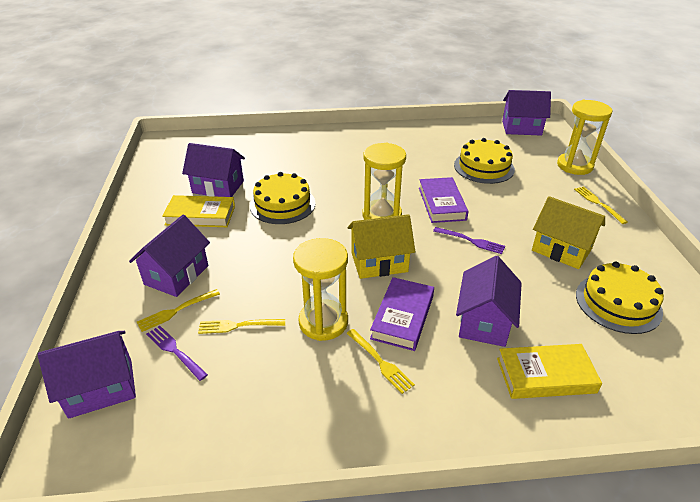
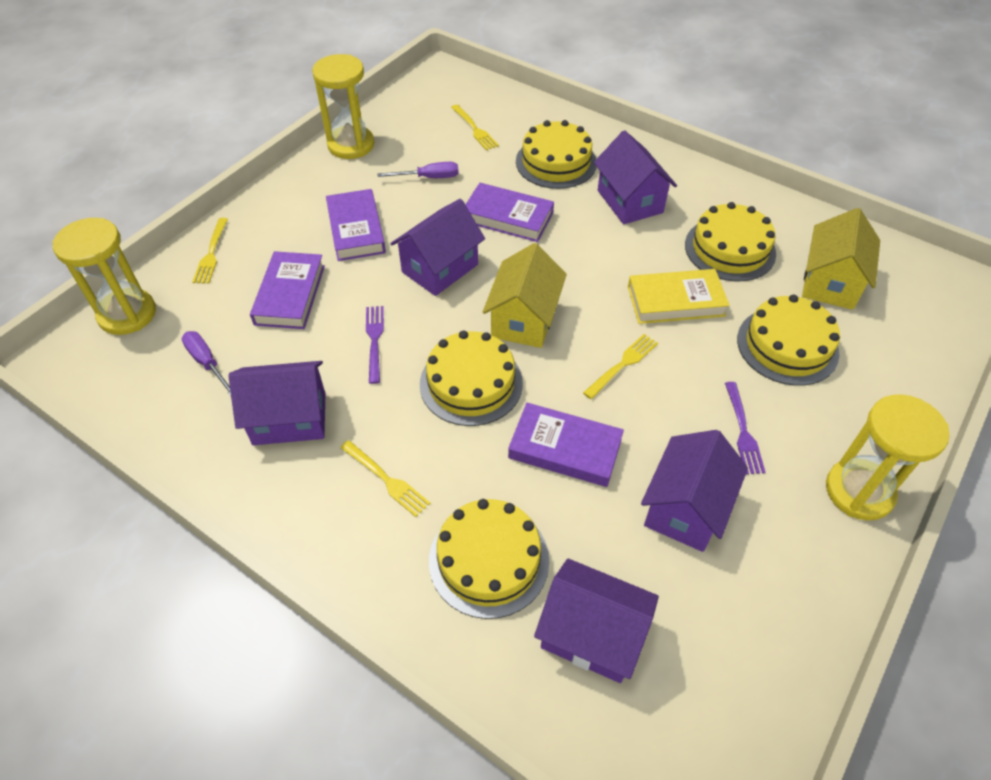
purple book: [370,277,434,351] [419,177,469,223] = 2 -> [250,251,325,329] [326,189,386,261] [465,183,554,242] [508,403,624,487] = 4
purple screwdriver: none = 0 -> [182,331,231,396] [377,162,459,178] = 2
yellow book: [162,195,235,227] [497,344,602,399] = 2 -> [628,269,730,324] = 1
yellow cake: [250,172,316,224] [454,138,515,184] [576,262,664,334] = 3 -> [420,331,523,426] [429,499,549,619] [516,120,597,189] [685,202,776,282] [737,295,840,386] = 5

